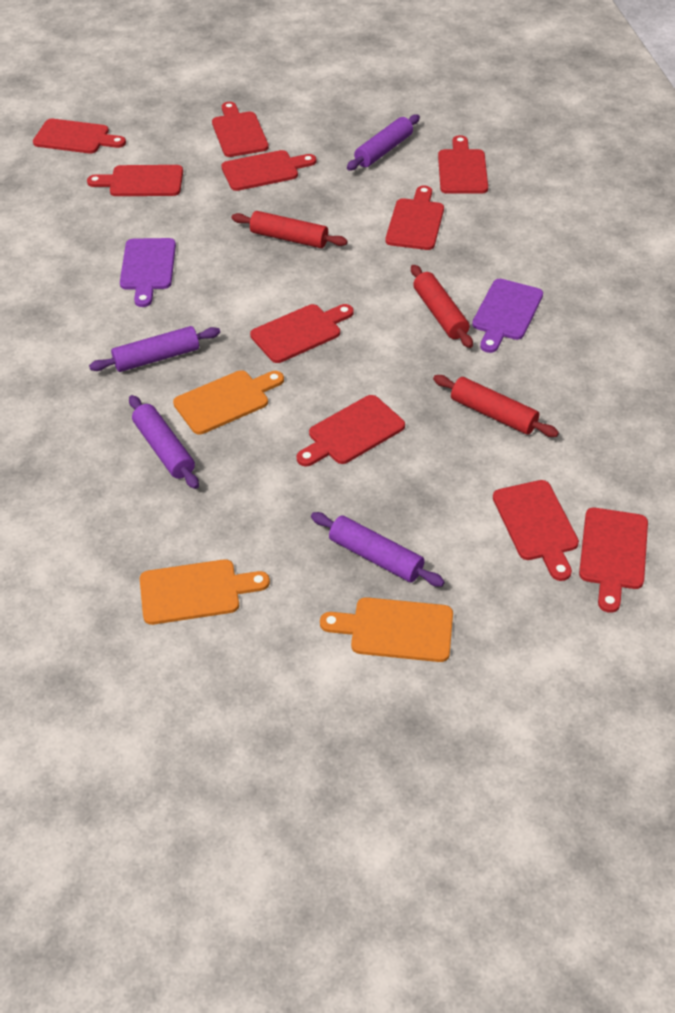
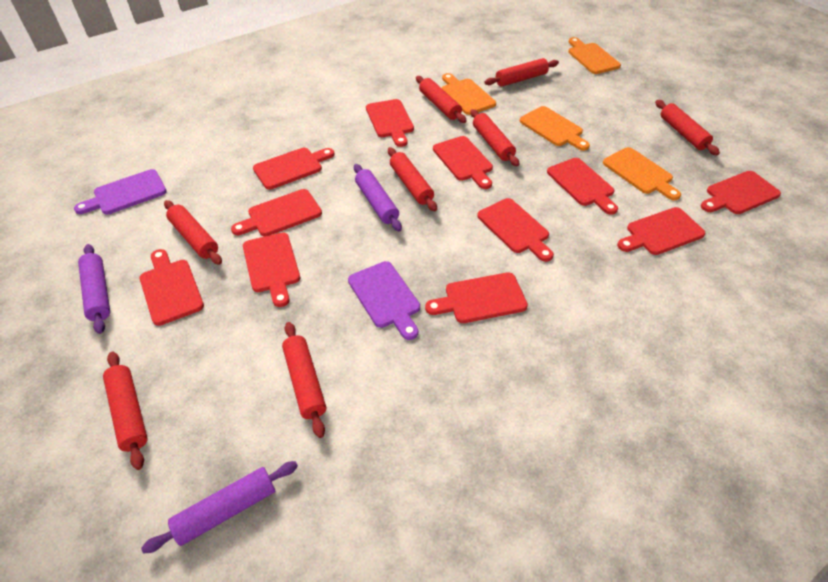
orange cutting board: [140,559,270,625] [173,370,284,434] [320,597,453,662] = 3 -> [442,73,496,115] [520,106,590,151] [568,37,621,74] [603,147,681,200] = 4
purple rolling pin: [89,326,220,372] [129,395,199,489] [311,512,445,587] [347,114,420,170] = 4 -> [78,244,110,334] [141,461,298,553] [354,164,402,231] = 3
red cutting board: [33,119,126,153] [87,165,183,196] [212,102,269,157] [221,150,316,191] [250,304,354,363] [296,395,405,466] [386,185,444,250] [438,135,488,194] [493,480,579,581] [579,508,648,613] = 10 -> [140,249,204,326] [231,189,322,236] [243,232,300,307] [253,148,334,190] [366,99,414,147] [425,272,528,323] [433,136,493,189] [477,198,554,262] [547,158,618,215] [617,207,706,255] [701,171,781,214] = 11
red rolling pin: [231,211,348,248] [411,265,473,348] [433,375,559,437] = 3 -> [103,352,148,470] [164,200,222,265] [282,322,326,438] [388,147,437,211] [416,76,467,123] [470,109,519,167] [484,58,559,87] [655,100,720,155] = 8

